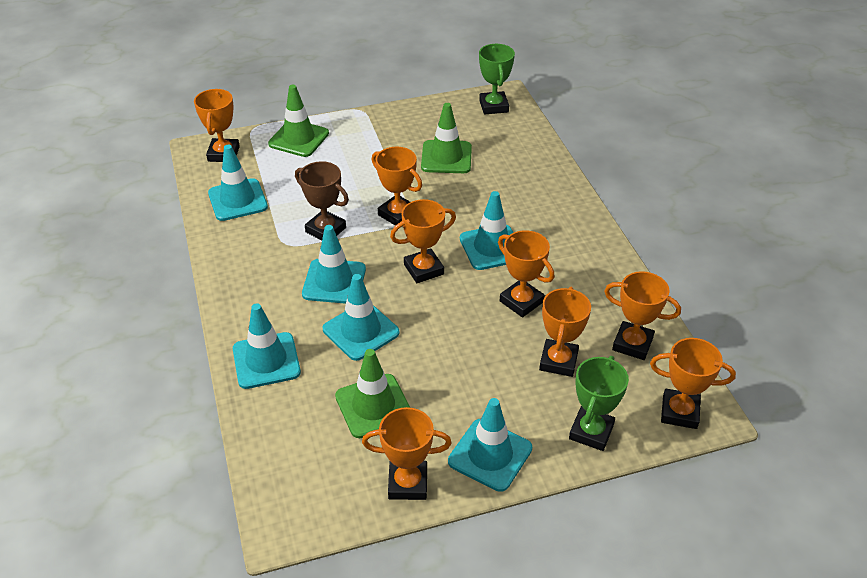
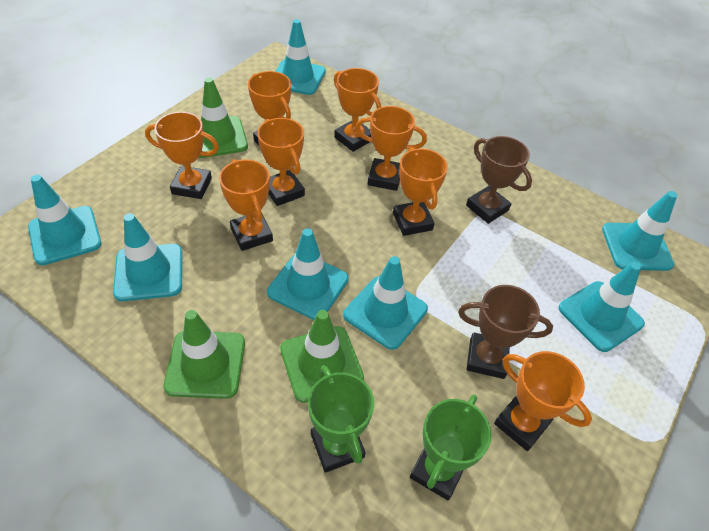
brown trophy: [295,161,349,240] = 1 -> [458,285,553,379] [466,136,532,224] = 2
turquoise traffic cone: [208,145,268,221] [233,303,301,389] [302,225,366,304] [323,274,400,361] [448,398,532,492] [460,191,514,270] = 6 -> [28,175,101,265] [113,213,182,301] [267,228,349,320] [275,19,326,95] [343,256,428,350] [559,262,645,352] [602,191,677,271] = 7

